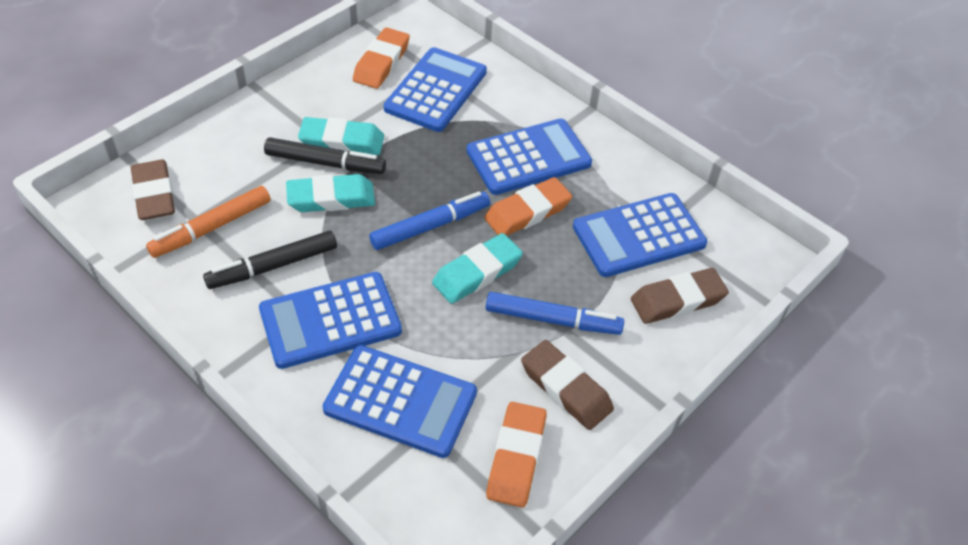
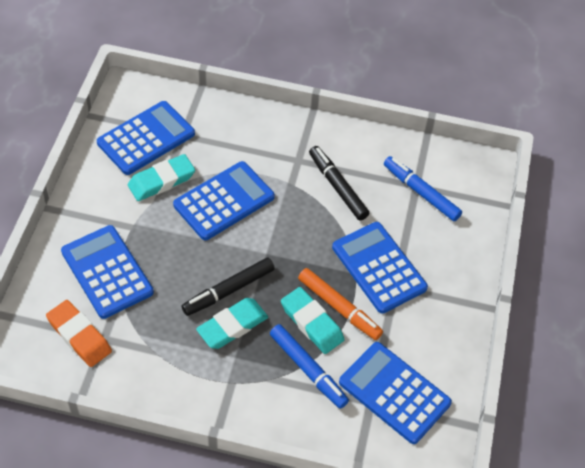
brown eraser: [131,160,175,220] [521,340,614,430] [631,268,729,324] = 3 -> none = 0
orange eraser: [353,27,410,89] [484,177,572,236] [486,402,547,508] = 3 -> [46,300,112,367] = 1

